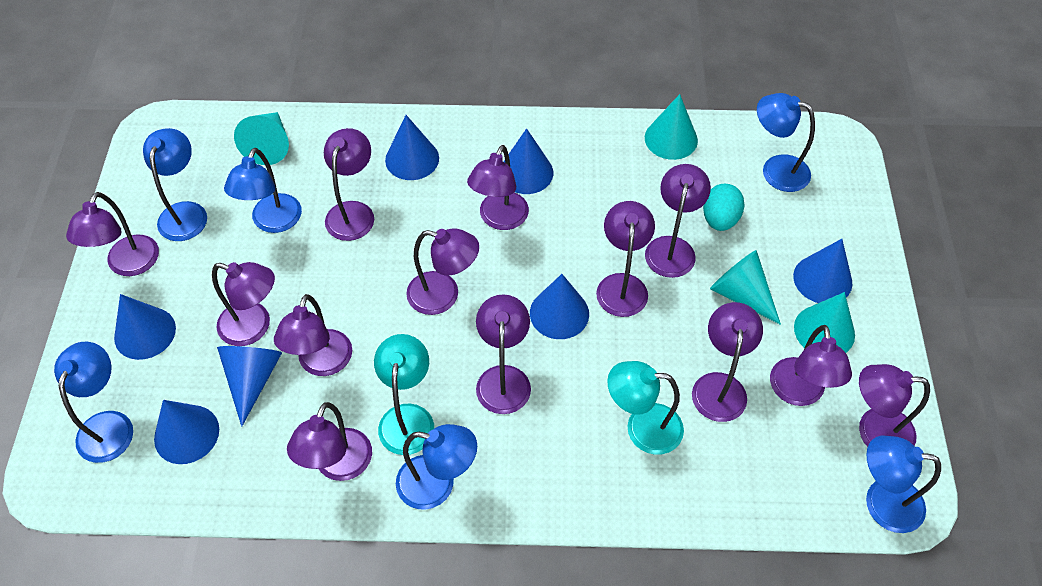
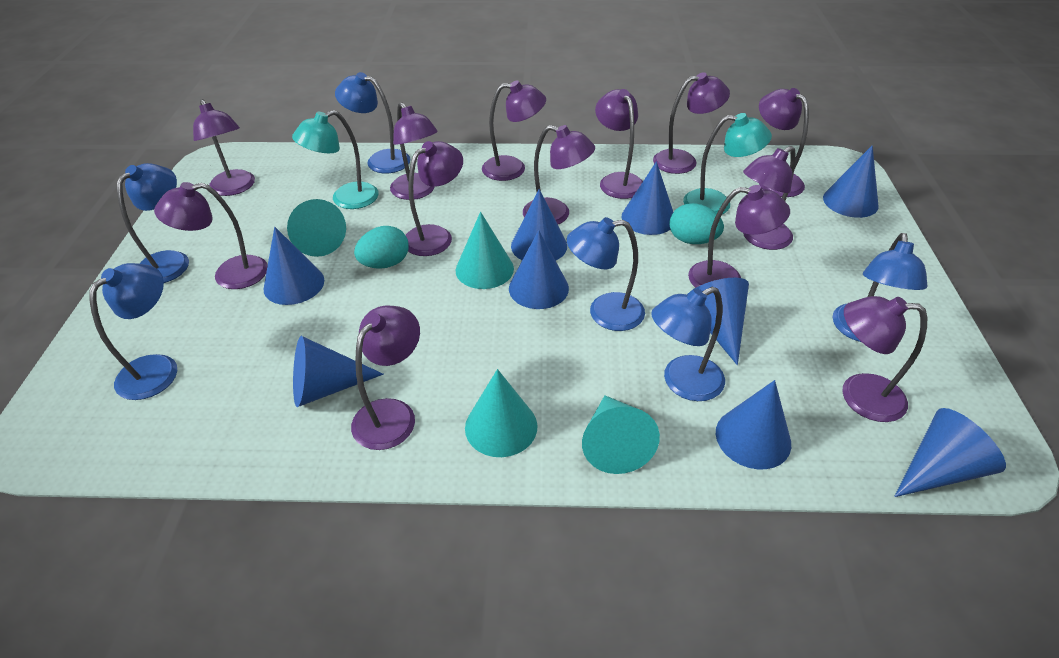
blue cone: [114,294,176,360] [154,400,219,464] [217,346,282,427] [385,115,439,180] [503,128,553,194] [530,274,589,339] [793,239,852,303] = 7 -> [264,227,324,305] [293,336,384,407] [509,230,569,309] [511,189,567,261] [621,161,673,235] [687,278,749,365] [716,380,791,469] [823,145,879,218] [894,408,1006,497] = 9
turquoise egg: [703,183,745,231] = 1 -> [354,226,409,269] [669,203,724,244] = 2

